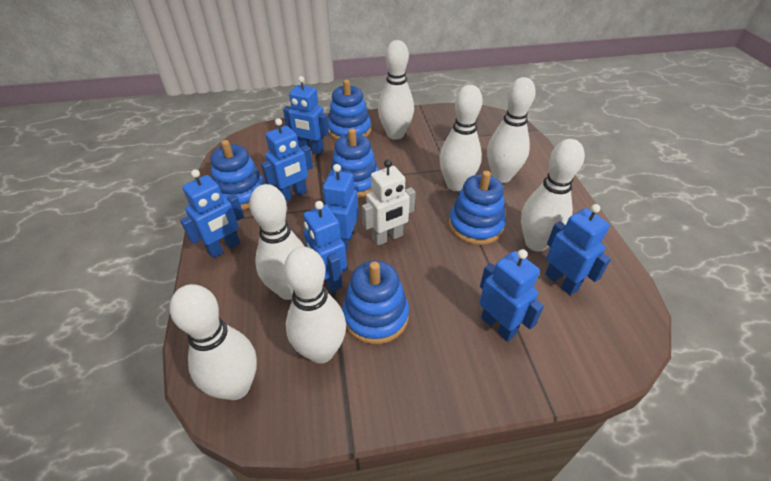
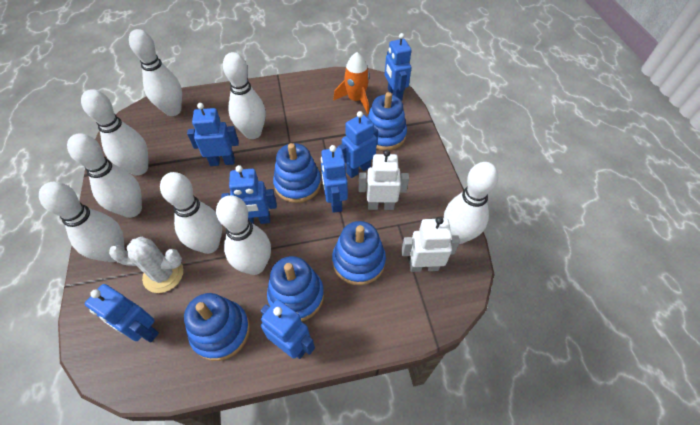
orange rocket: none = 0 -> [333,52,370,114] = 1
white bowling pin: [170,284,257,400] [250,184,305,300] [284,247,346,363] [378,40,414,140] [439,85,483,191] [487,77,536,183] [521,139,585,252] = 7 -> [39,182,125,262] [67,133,142,218] [81,89,148,176] [129,29,182,116] [160,172,222,254] [216,195,271,275] [223,52,266,139] [444,162,498,244] = 8
white cactus: none = 0 -> [109,237,183,293] = 1
white robot: [362,159,416,246] = 1 -> [359,150,409,210] [401,217,460,272] = 2

